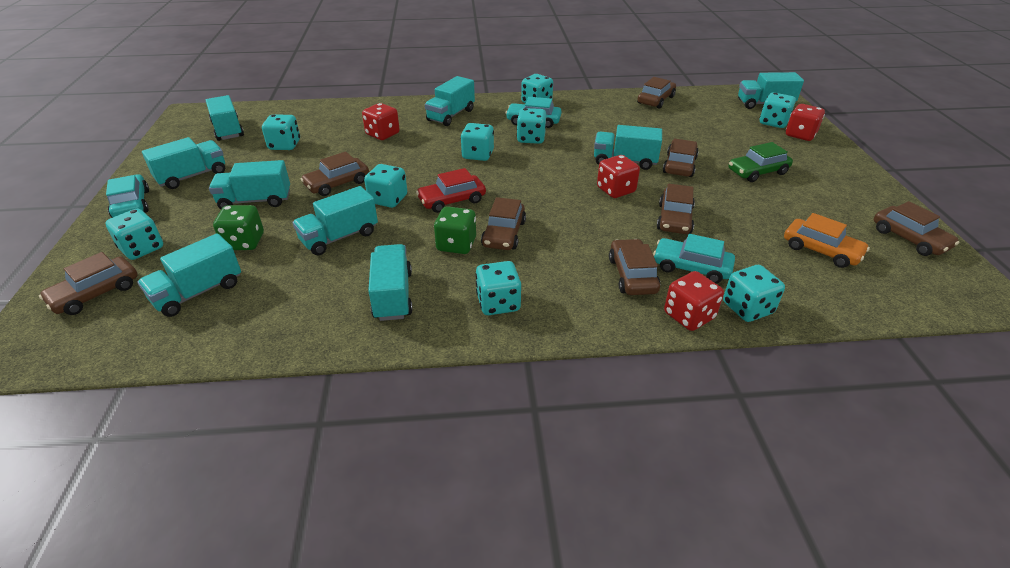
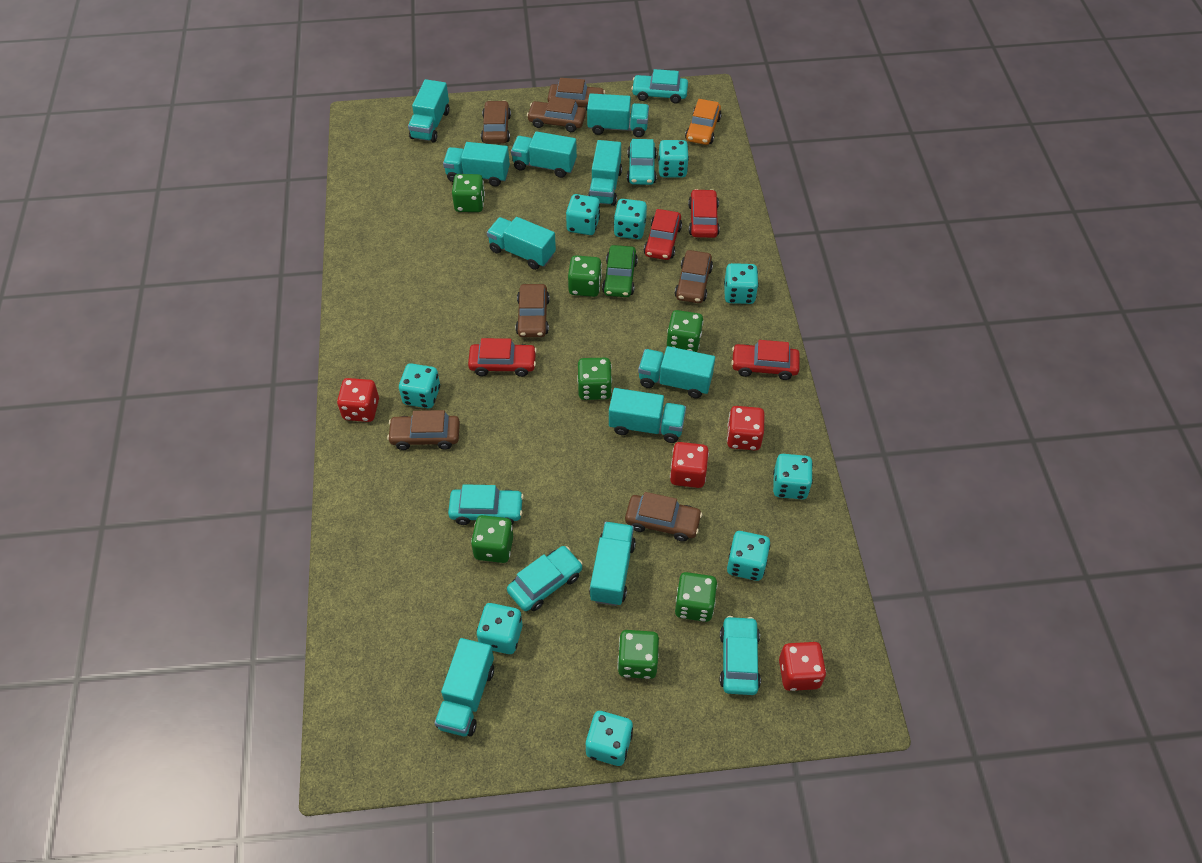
brown car: [39,252,138,315] [301,152,369,196] [481,197,526,250] [609,239,660,295] [637,77,676,109] [657,184,695,234] [663,138,699,177] [874,201,959,256] = 8 -> [387,410,460,450] [481,100,511,144] [515,284,550,337] [527,96,586,132] [548,78,605,111] [625,492,702,542] [675,250,713,303] = 7
green dice: [213,205,264,250] [434,206,476,254] = 2 -> [452,174,485,212] [471,515,513,563] [568,255,602,297] [577,358,612,400] [617,630,659,679] [667,310,703,352] [675,572,717,622] = 7
red car: [416,168,486,213] = 1 -> [468,338,537,377] [644,209,682,260] [688,189,720,238] [731,340,800,380] = 4
turquoise car: [106,174,149,218] [506,97,562,128] [653,234,735,283] = 3 -> [448,484,524,525] [507,546,583,611] [627,139,657,185] [631,69,688,103] [720,616,761,695] = 5
turquoise truck: [138,233,241,317] [142,137,225,189] [206,95,244,141] [209,160,290,209] [292,186,378,256] [368,244,413,321] [425,76,475,126] [594,125,662,170] [738,72,804,109] = 9 -> [408,79,450,142] [434,638,494,736] [443,142,510,187] [487,217,556,270] [511,131,577,178] [587,93,649,137] [588,140,622,206] [589,522,636,606] [609,388,686,443] [638,346,715,398] = 10

